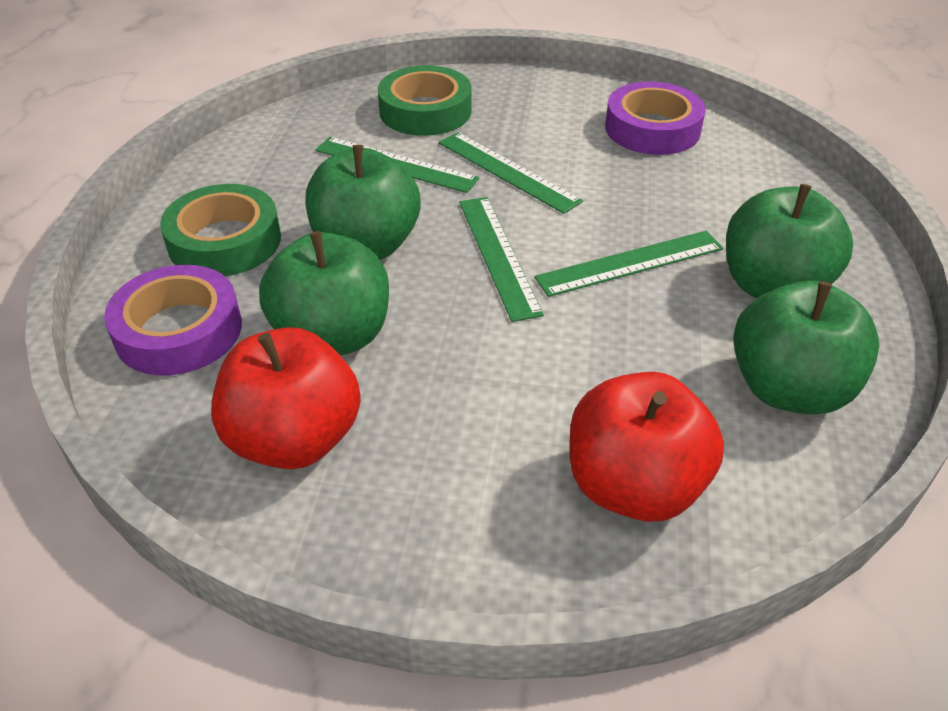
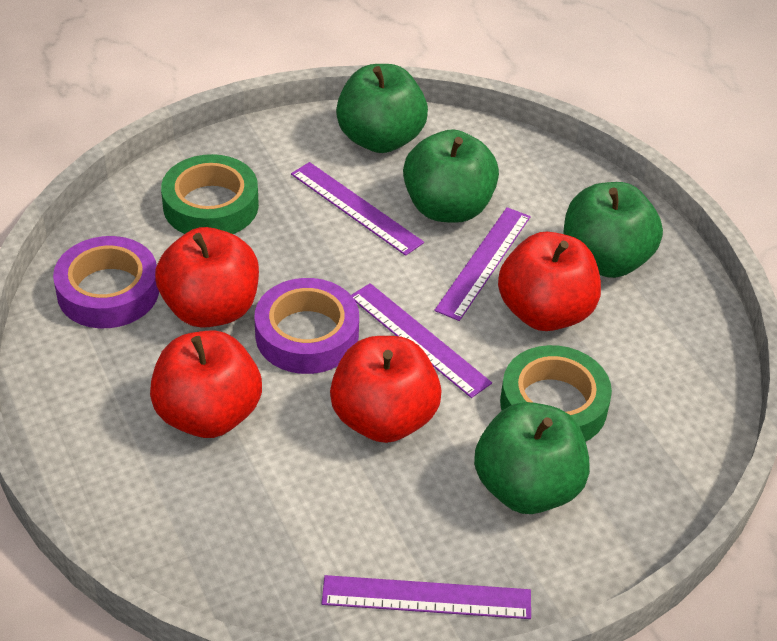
green ruler: [315,137,479,193] [439,132,583,214] [459,197,544,322] [534,231,723,297] = 4 -> none = 0
purple ruler: none = 0 -> [291,162,424,256] [322,575,531,619] [351,283,492,398] [434,207,531,321] = 4
red apple: [211,327,361,469] [569,372,724,522] = 2 -> [150,330,262,438] [155,227,259,328] [330,336,441,443] [498,232,601,331] = 4

